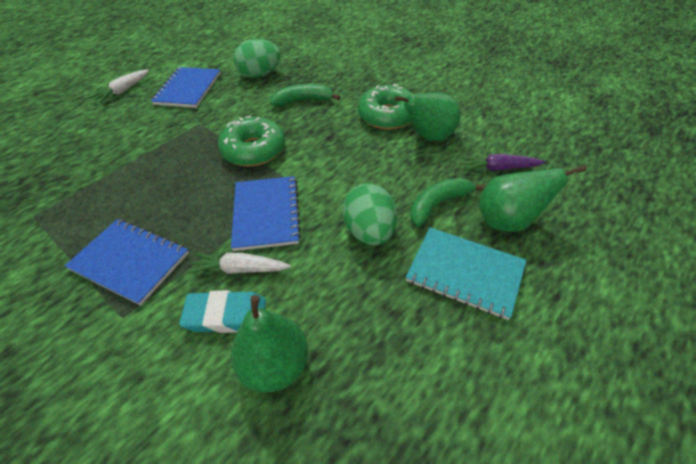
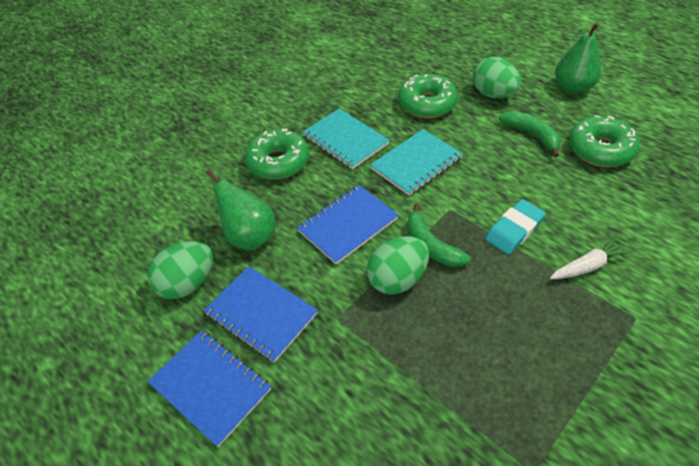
green donut: [218,116,285,166] [358,84,413,130] = 2 -> [245,128,309,180] [398,74,458,118] [569,115,640,167] = 3
green egg: [233,39,281,78] [343,183,397,245] = 2 -> [147,241,213,299] [366,236,429,295] [473,57,521,98] = 3
green pear: [231,295,308,392] [395,92,460,141] [479,165,587,232] = 3 -> [206,169,275,250] [555,23,601,94] = 2
purple carrot: [460,154,545,172] = 1 -> none = 0
turquoise notebook: [406,227,526,320] = 1 -> [303,108,390,169] [370,129,463,196] = 2
white carrot: [89,70,149,103] [187,253,291,274] = 2 -> [550,236,633,279] = 1

